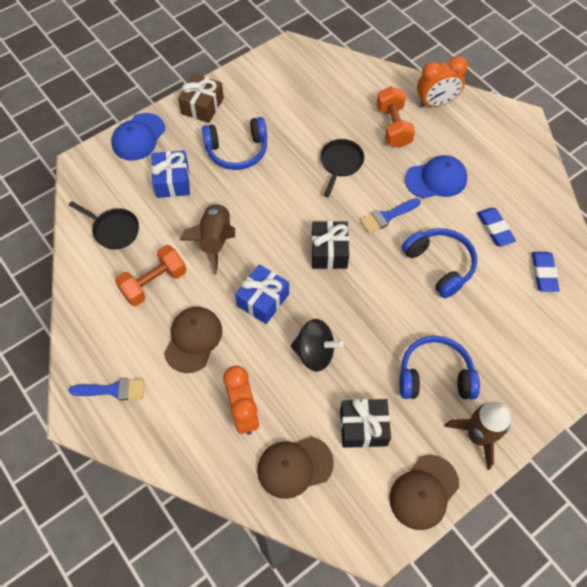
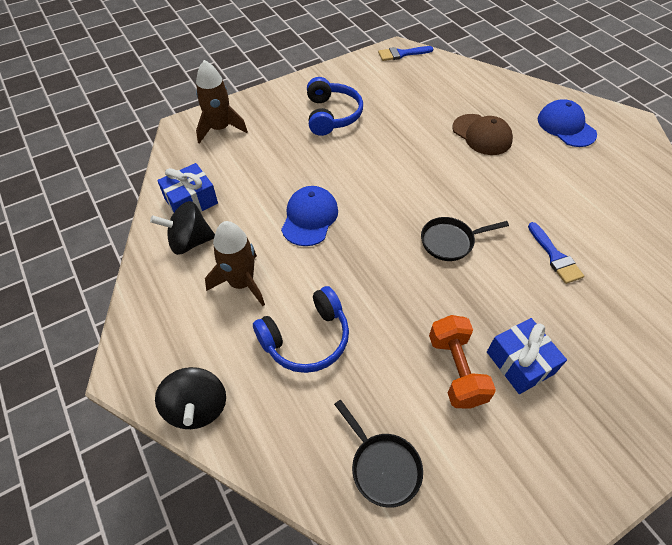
black gift: [311,221,349,269] [340,398,391,448] = 2 -> none = 0
black spinning top: [291,319,344,372] = 1 -> [150,201,215,255] [155,367,226,429] = 2
blue eraser: [477,208,516,246] [532,252,560,292] = 2 -> none = 0
blue headphones: [202,117,267,170] [399,336,480,399] [402,228,477,298] = 3 -> [253,286,349,373] [307,77,363,136] = 2
brown cap: [164,307,222,373] [257,436,334,499] [390,455,459,530] = 3 -> [452,114,513,155] = 1
brown gift: [178,74,224,123] = 1 -> none = 0
orange clock: [223,366,260,435] [417,56,468,108] = 2 -> none = 0
orange dumbbell: [115,245,186,306] [377,86,415,148] = 2 -> [429,315,496,409] = 1

